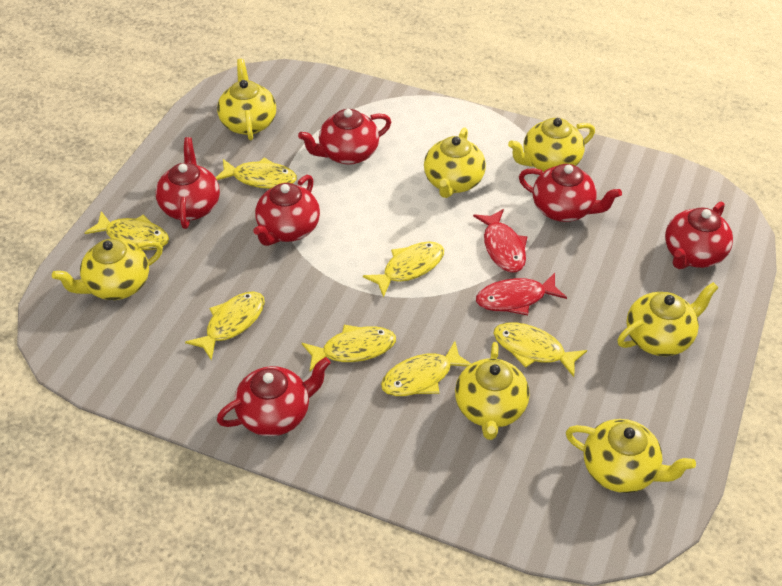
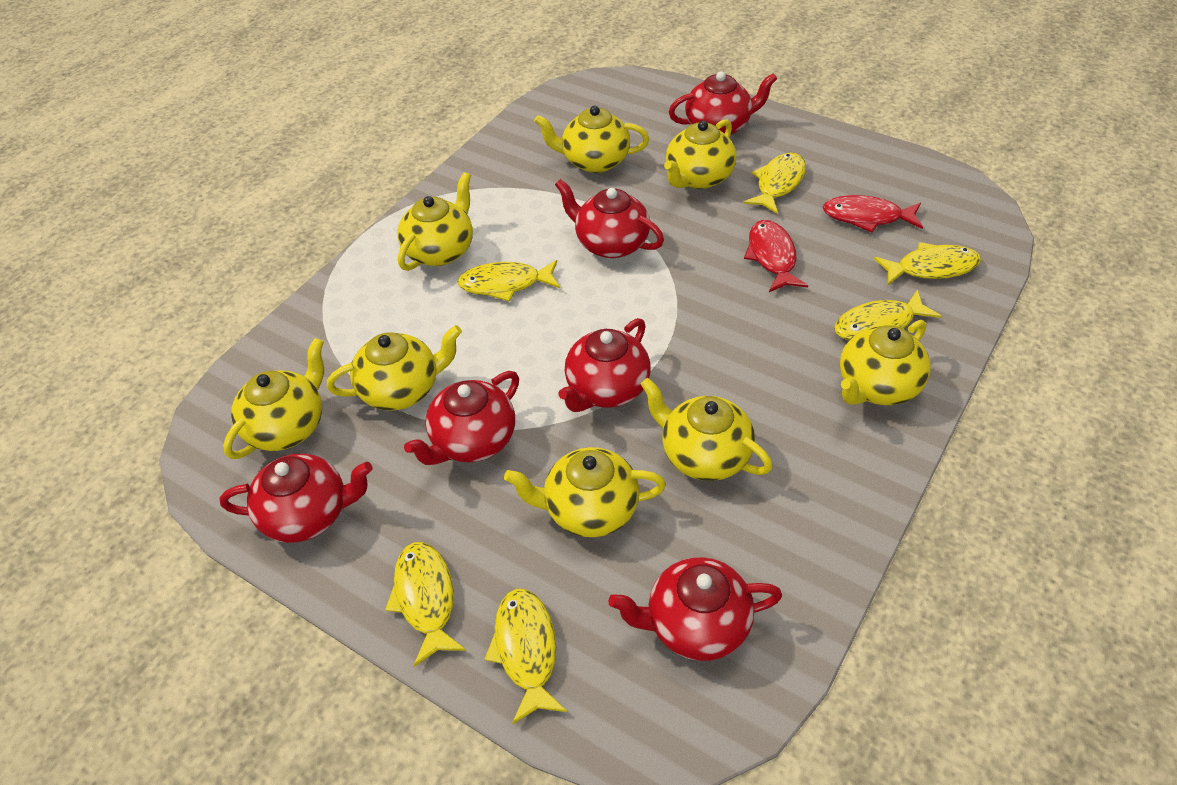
yellow fish: [84,211,169,250] [185,291,265,360] [216,158,297,189] [302,325,396,371] [363,242,444,298] [381,341,472,396] [493,322,587,377] = 7 -> [385,542,466,667] [457,260,560,302] [485,589,567,724] [743,153,806,214] [834,289,941,340] [874,242,981,285] = 6
yellow teapot: [52,239,163,300] [217,58,276,140] [424,127,486,198] [455,342,529,440] [508,118,595,172] [566,419,696,493] [617,282,719,356] = 7 -> [223,338,324,459] [327,325,462,411] [397,172,473,271] [504,447,666,537] [534,106,649,173] [640,378,773,481] [664,119,736,189] [840,320,931,405] = 8

